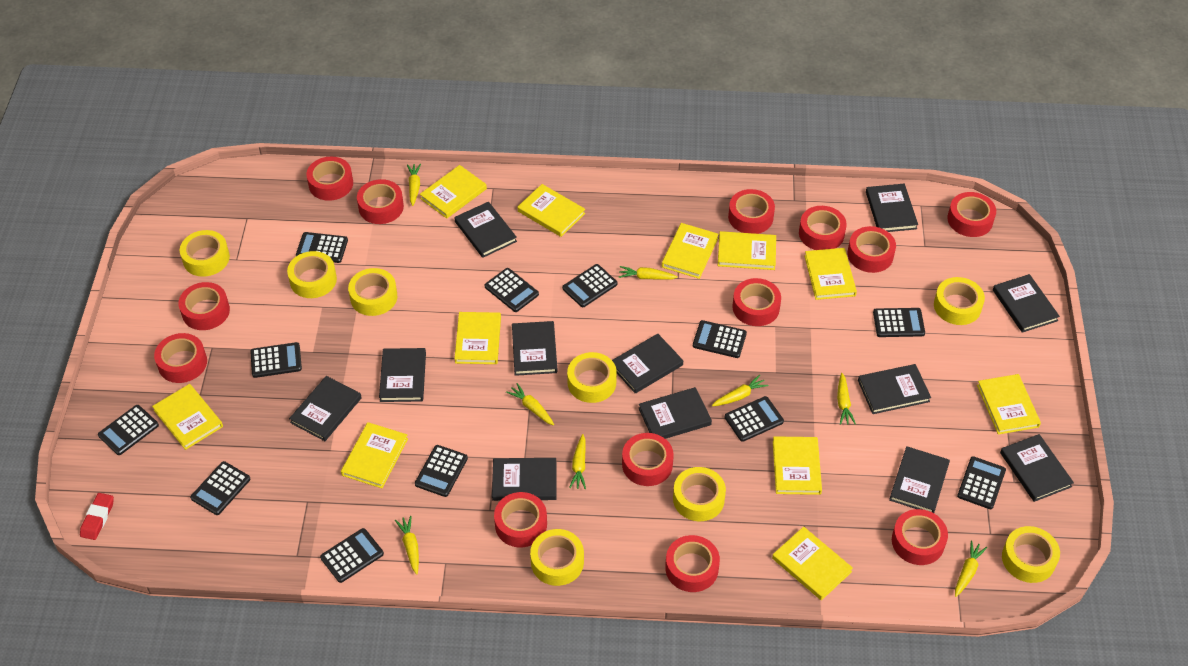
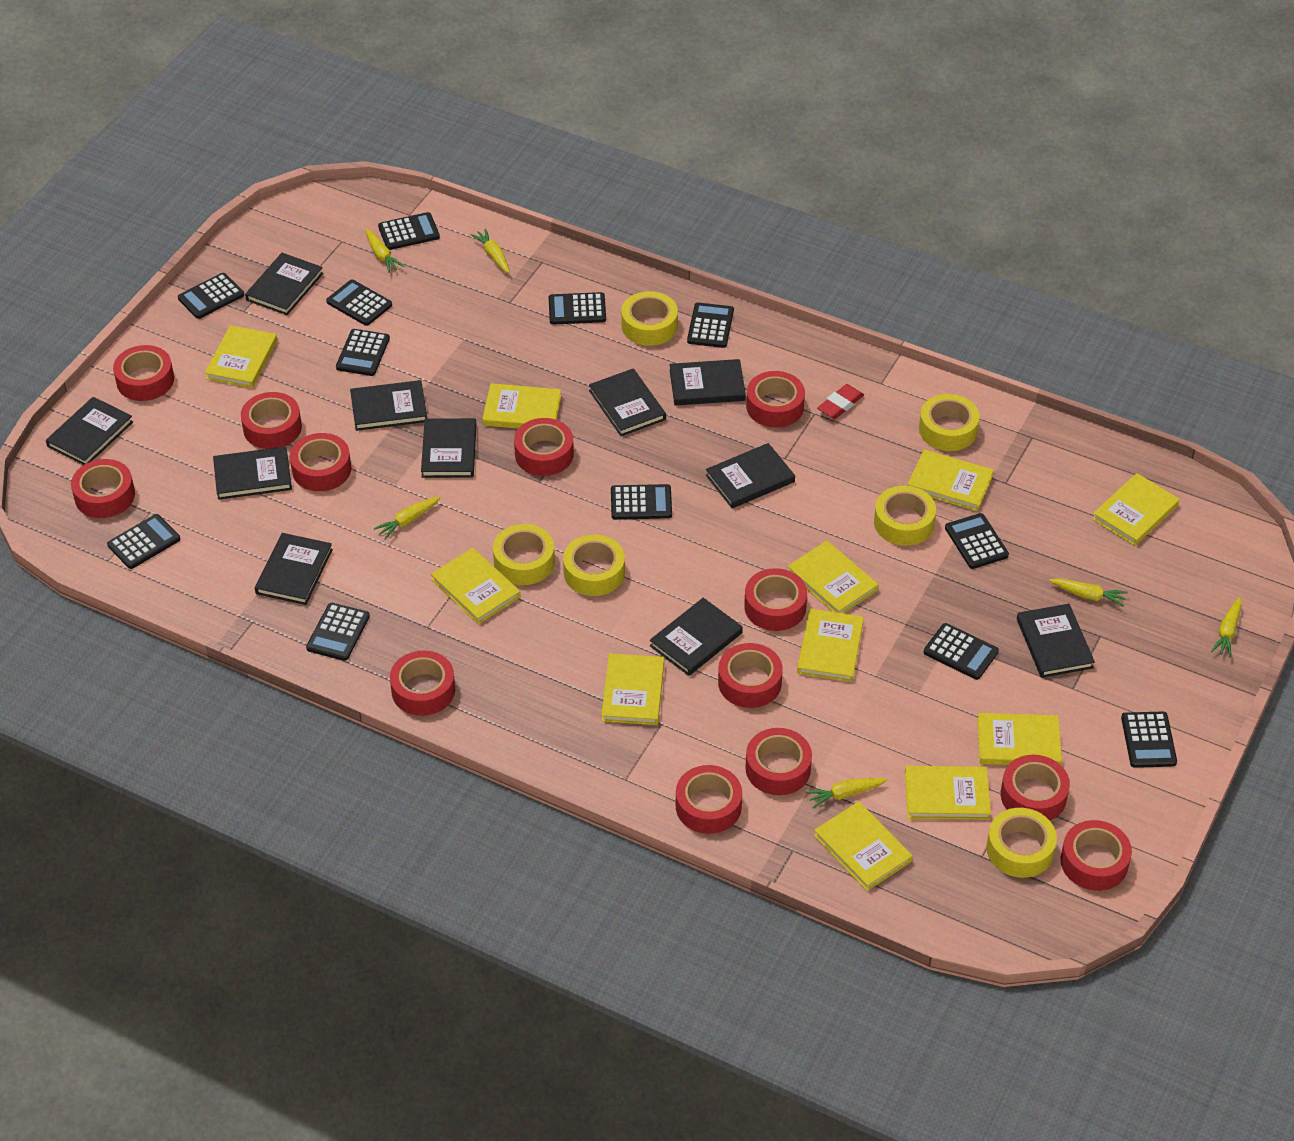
black book: [289,376,362,441] [379,348,426,402] [454,202,517,258] [492,458,557,501] [512,321,557,376] [612,334,683,394] [639,387,712,439] [858,364,931,414] [866,184,918,232] [889,446,950,513] [993,274,1060,333] [1000,434,1074,502] = 12 -> [46,397,133,465] [213,446,292,500] [245,253,323,315] [255,533,333,605] [350,380,427,431] [421,418,476,478] [589,369,666,436] [650,598,743,676] [670,359,746,405] [706,443,795,508] [1017,604,1095,678] = 11
yellow carrot: [395,516,419,575] [407,164,421,206] [506,383,554,426] [569,434,586,489] [619,266,678,280] [712,375,769,406] [837,373,856,425] [955,540,987,597] = 8 -> [365,229,405,273] [374,496,441,540] [470,229,510,273] [806,778,888,808] [1049,578,1128,607] [1211,597,1242,657] = 6
yellow tape: [180,230,230,277] [287,251,337,298] [348,268,397,316] [530,529,584,586] [567,352,617,403] [673,467,726,521] [934,277,985,325] [1002,526,1060,583] = 8 -> [493,524,555,585] [563,534,625,596] [621,291,678,346] [874,486,936,546] [919,394,980,451] [986,808,1057,878] = 6

